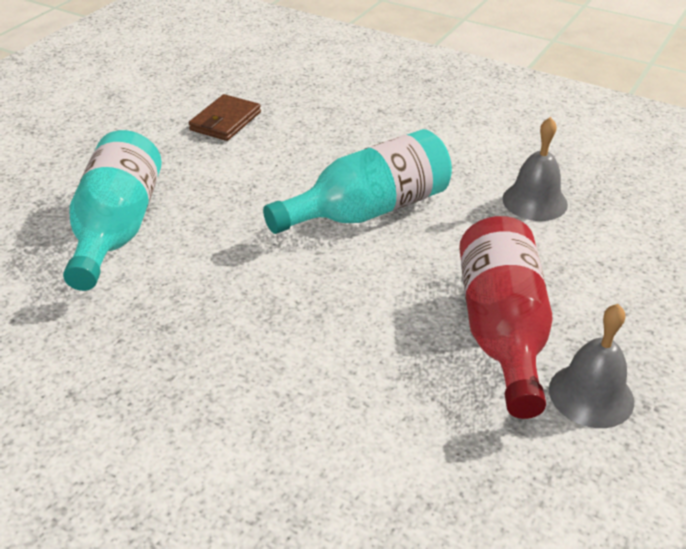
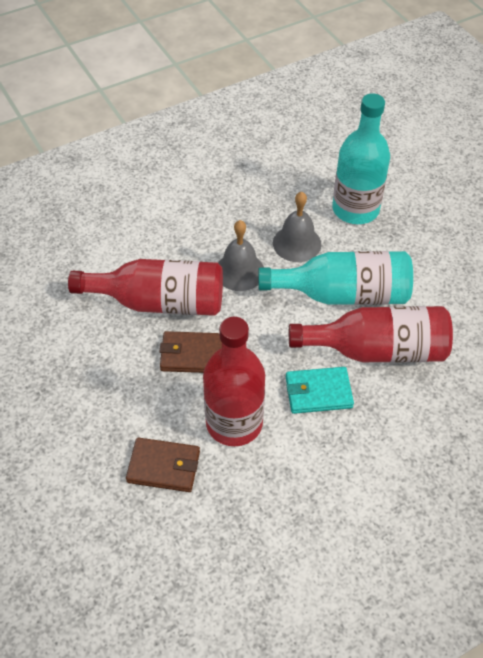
brown wallet: [189,94,261,141] = 1 -> [126,437,200,492] [159,331,222,373] = 2
red bottle: [459,216,553,419] = 1 -> [68,259,223,316] [203,317,265,446] [289,306,453,363] = 3
turquoise wallet: none = 0 -> [286,367,354,414] = 1

